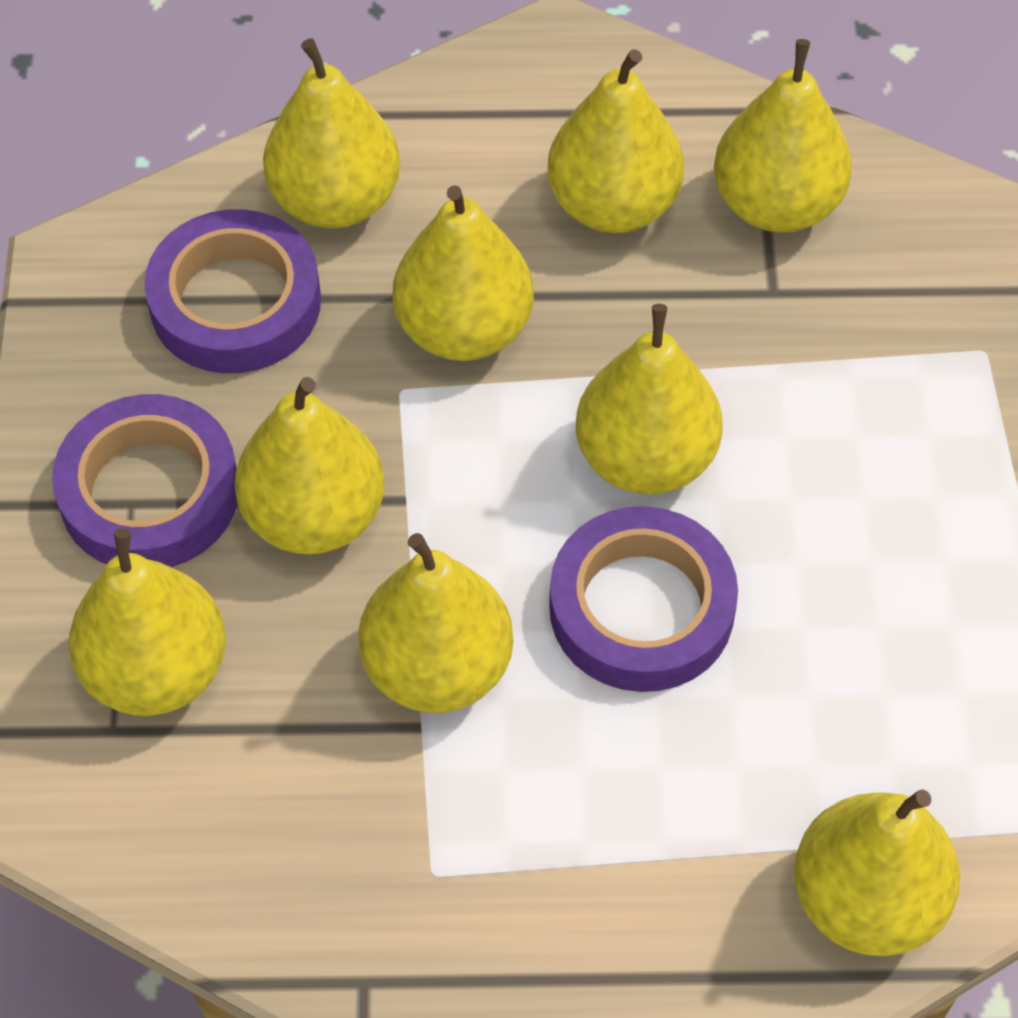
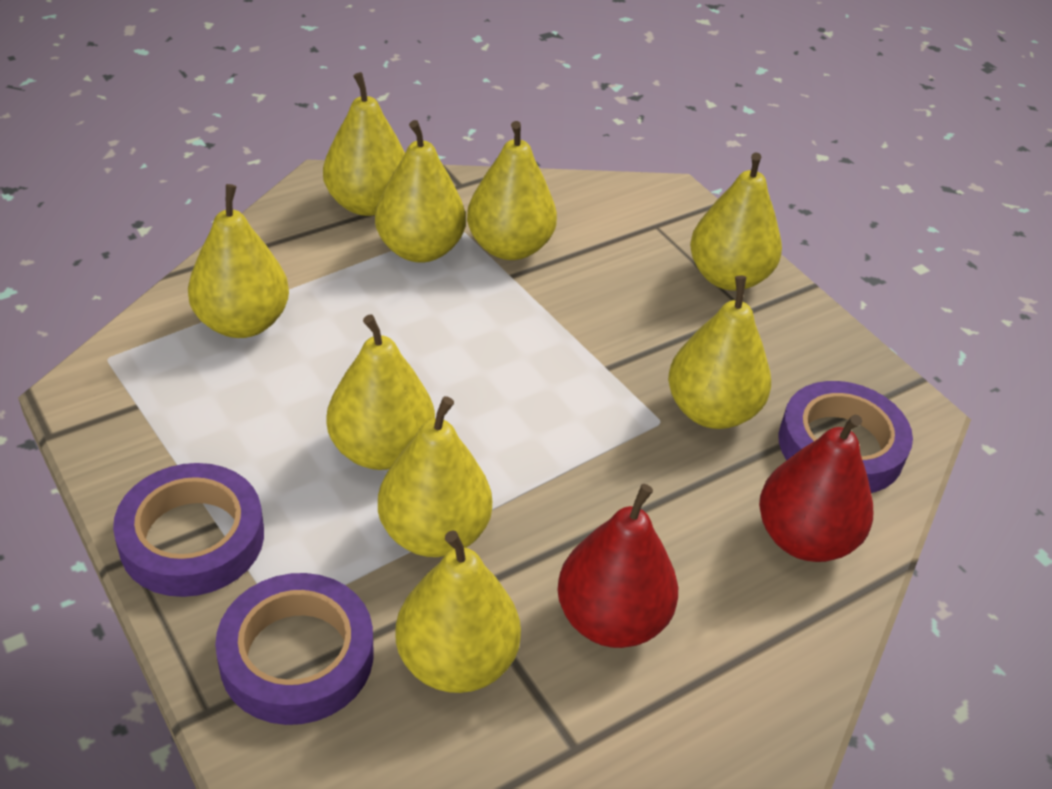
red pear: none = 0 -> [557,484,678,648] [759,414,873,562] = 2

